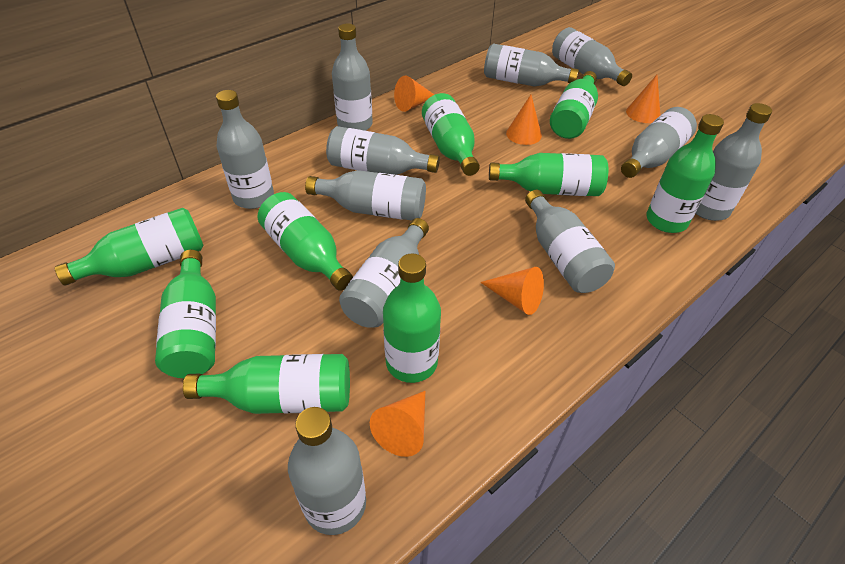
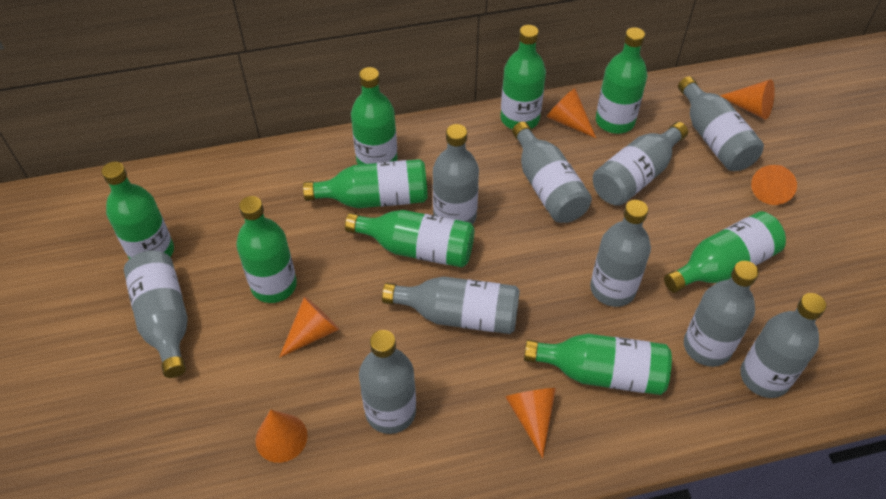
grey bottle: [216,90,274,209] [288,407,366,535] [305,170,426,221] [326,126,440,175] [332,23,373,131] [339,218,429,328] [484,44,579,86] [525,190,615,293] [552,27,632,86] [621,107,697,178] [696,103,772,221] = 11 -> [124,251,188,378] [359,330,416,434] [382,276,520,334] [433,124,479,225] [512,122,592,223] [590,200,651,307] [593,122,688,206] [678,76,764,171] [684,261,759,367] [740,293,826,398] = 10
orange cone: [370,391,425,457] [394,76,435,112] [480,267,544,315] [506,95,542,145] [626,75,660,123] = 5 -> [256,410,308,463] [279,297,339,358] [505,388,556,458] [547,88,596,138] [720,79,775,120] [751,165,797,205] = 6

